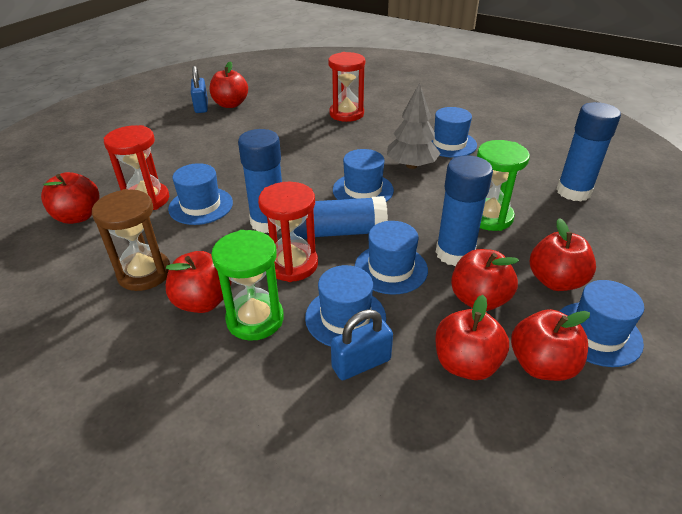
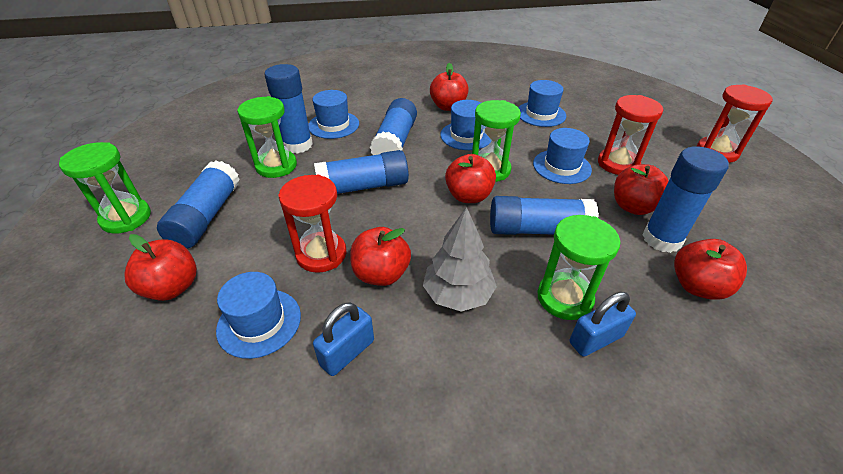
blue glue stick: [238,129,282,233] [294,196,388,239] [436,155,493,267] [556,102,621,202] = 4 -> [157,160,240,248] [265,64,313,154] [314,150,409,194] [370,98,417,155] [490,196,599,235] [642,146,729,253] = 6
blue hat: [168,163,233,225] [305,265,386,347] [333,149,394,202] [355,221,428,295] [432,107,477,158] [559,280,644,367] = 6 -> [216,272,301,359] [308,90,359,139] [440,100,491,150] [518,80,566,127] [533,128,592,184] = 5
brown hourglass: [92,189,170,291] = 1 -> none = 0
green hourglass: [211,230,284,341] [477,140,530,231] = 2 -> [59,142,151,234] [237,96,297,178] [472,100,521,182] [537,215,620,320] = 4
red apple: [41,172,99,224] [166,251,232,313] [210,61,248,108] [435,295,509,380] [451,249,519,311] [511,309,590,381] [530,218,596,291] = 7 -> [125,234,197,301] [350,227,411,286] [430,63,469,111] [445,154,496,203] [614,164,669,215] [674,239,747,300] = 6

